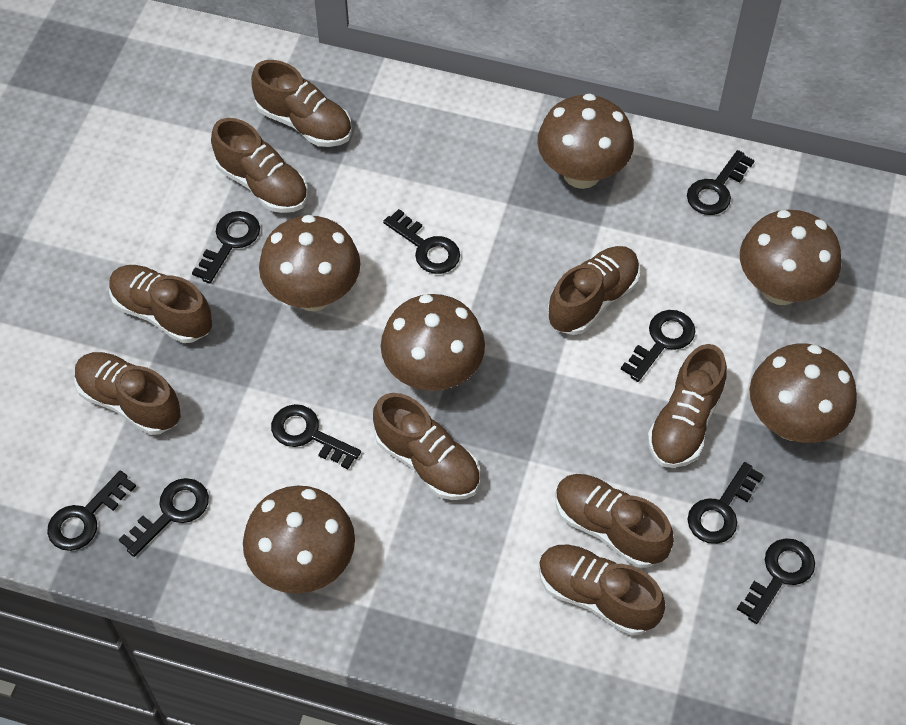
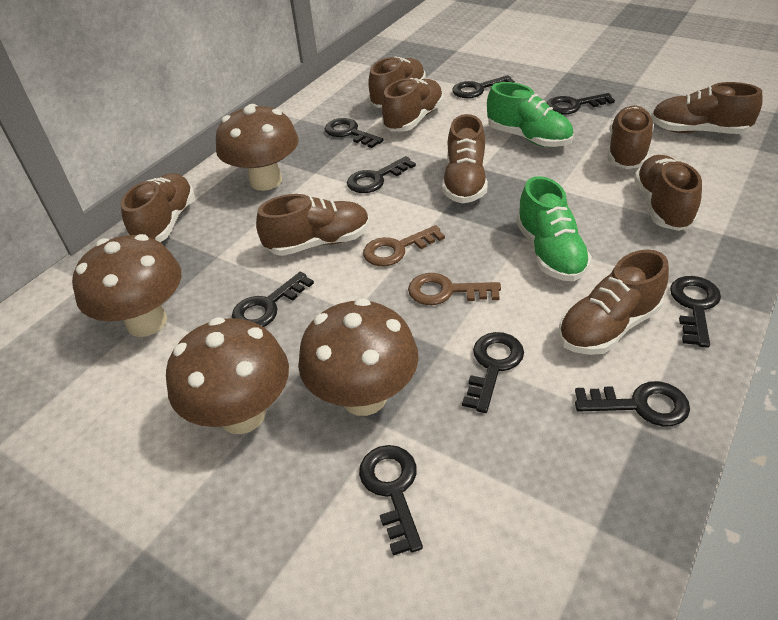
brown key: none = 0 -> [363,225,445,266] [408,273,501,305] = 2
brown mushroom: [243,486,355,594] [259,215,360,311] [381,294,485,391] [537,93,634,189] [740,210,841,305] [749,343,857,443] = 6 -> [72,234,182,337] [166,317,289,434] [216,104,298,191] [298,298,419,416] = 4
green shoe: none = 0 -> [487,82,574,147] [516,176,592,281] = 2

